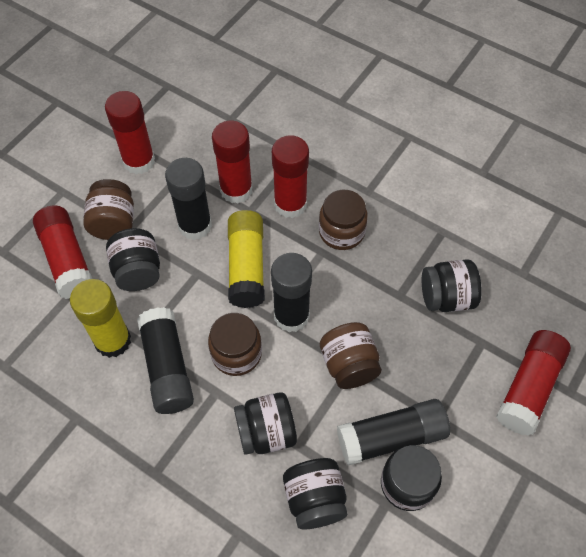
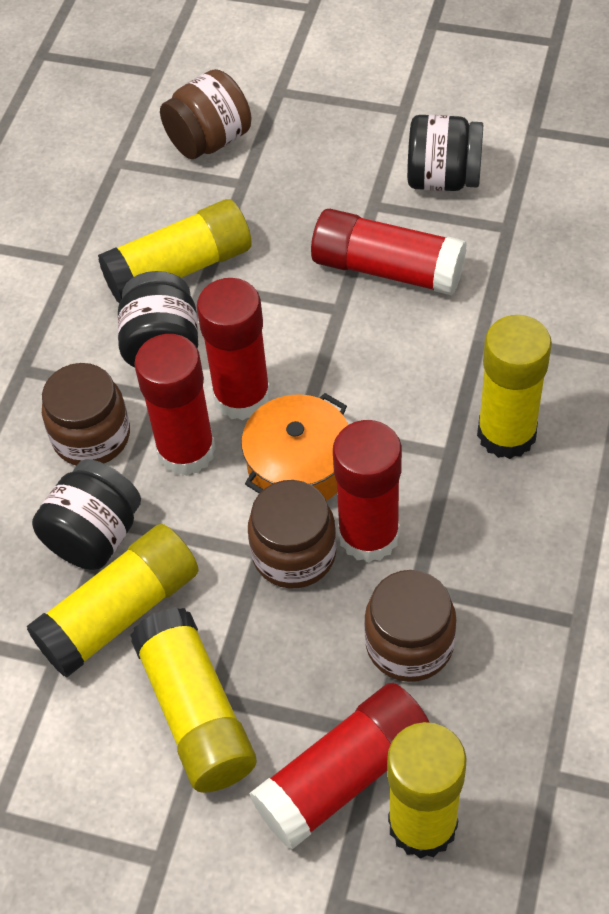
black glue stick: [137,307,194,414] [165,158,212,240] [271,253,312,332] [337,399,450,465] = 4 -> none = 0
black jar: [106,228,160,291] [234,392,297,455] [283,458,348,530] [381,445,442,511] [422,259,482,312] = 5 -> [32,459,141,570] [117,271,198,368] [407,115,483,191] = 3
orange pot: none = 0 -> [241,393,348,501] = 1
yellow glue stick: [70,279,131,358] [228,210,265,308] = 2 -> [27,524,199,678] [98,199,252,303] [130,607,256,793] [387,722,467,859] [477,315,552,459] = 5

